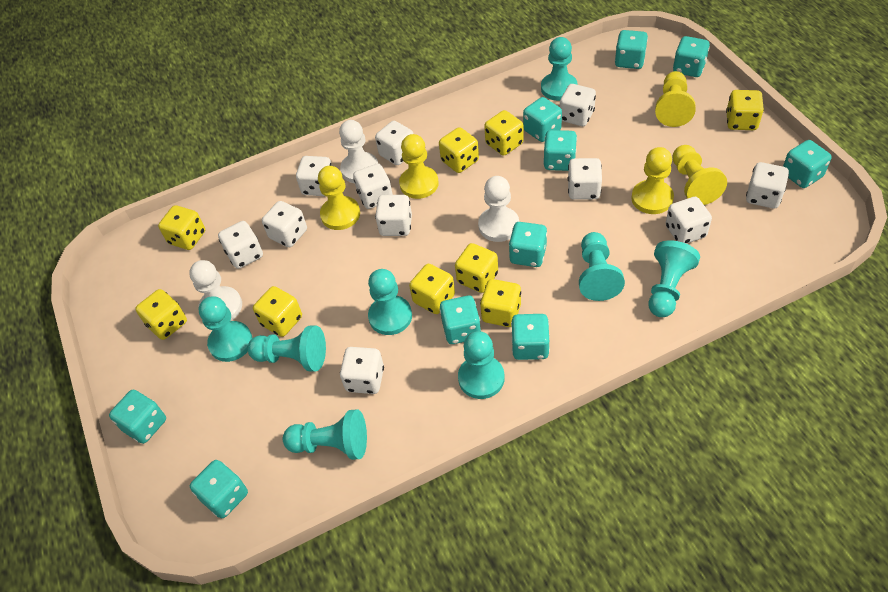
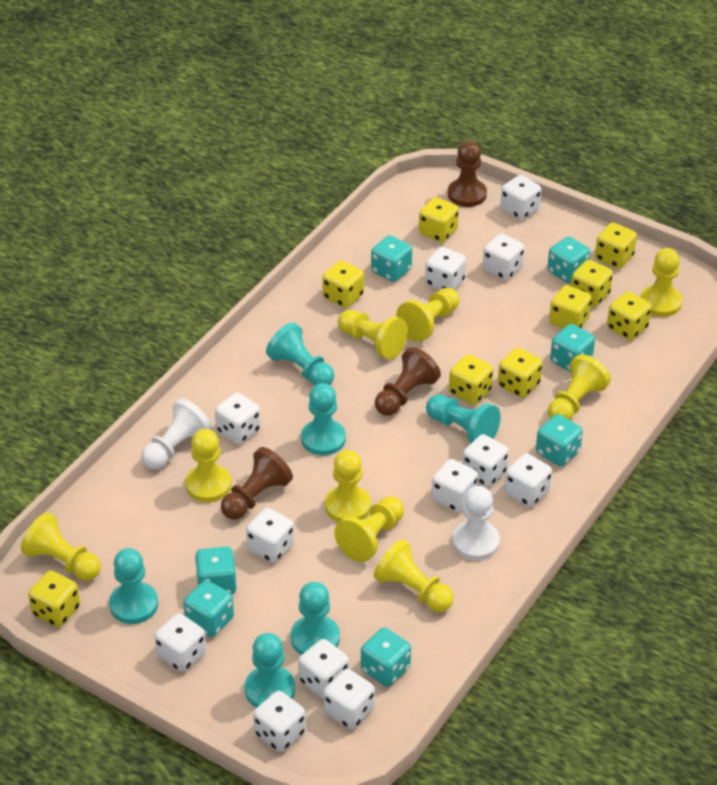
brown pawn: none = 0 -> [221,447,293,520] [375,347,441,416] [448,141,487,207] = 3
turquoise dice: [109,390,166,444] [190,460,248,518] [439,296,481,344] [509,222,547,267] [511,314,550,360] [523,97,562,142] [543,130,577,171] [615,30,648,69] [673,36,710,77] [783,140,832,188] = 10 -> [183,580,234,637] [195,546,237,594] [361,627,411,687] [371,235,412,282] [536,414,583,467] [547,236,590,283] [550,324,595,372] = 7
turquoise pawn: [199,296,252,362] [248,326,326,371] [283,409,367,460] [368,269,412,335] [458,331,505,399] [541,37,578,101] [579,232,625,301] [649,240,700,317] = 8 -> [109,548,158,624] [245,633,295,708] [266,322,334,386] [291,582,340,655] [301,383,346,456] [426,394,501,443] = 6
white dice: [218,221,263,269] [262,201,307,247] [296,156,332,196] [340,347,384,394] [353,163,393,209] [375,121,414,165] [375,195,412,236] [560,84,596,126] [568,158,602,200] [666,197,712,244] [746,162,789,208] = 11 -> [154,613,206,672] [215,393,261,444] [246,508,294,563] [253,690,306,752] [298,639,349,698] [323,669,375,729] [425,247,466,290] [432,459,478,512] [462,434,509,487] [483,234,524,280] [500,175,541,220] [505,453,552,507] = 12
white pawn: [189,260,242,321] [339,120,378,183] [478,176,519,242] = 3 -> [141,398,211,469] [452,486,500,560] = 2
yellow pawn: [318,166,360,230] [399,134,439,199] [631,147,674,214] [655,71,696,127] [672,145,727,205] = 5 -> [21,512,101,581] [185,429,232,502] [325,450,371,522] [334,496,404,562] [338,310,408,360] [374,539,454,612] [396,288,459,342] [548,354,611,420] [640,248,682,317] = 9

